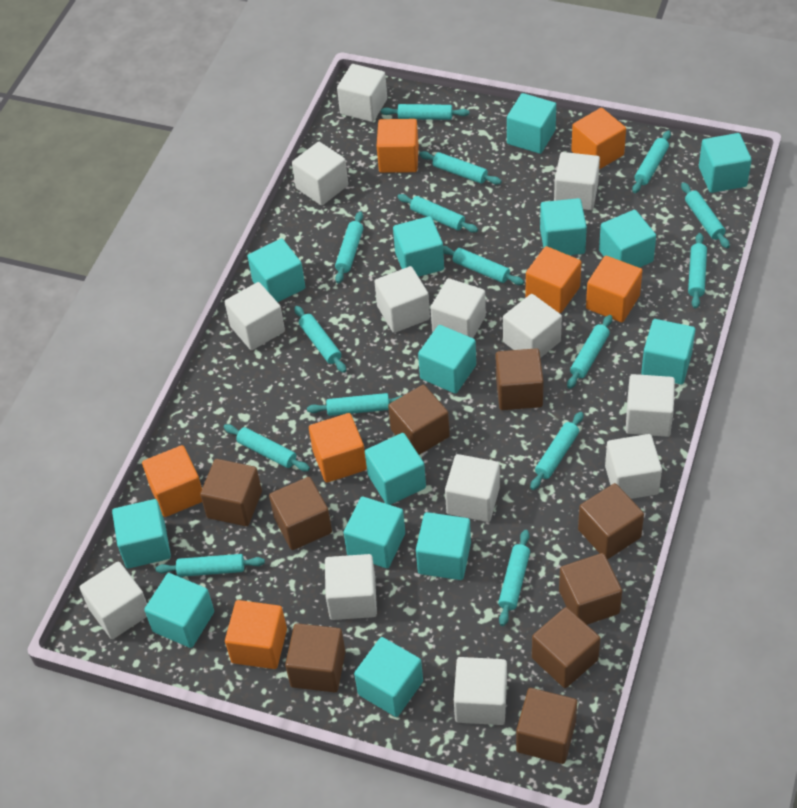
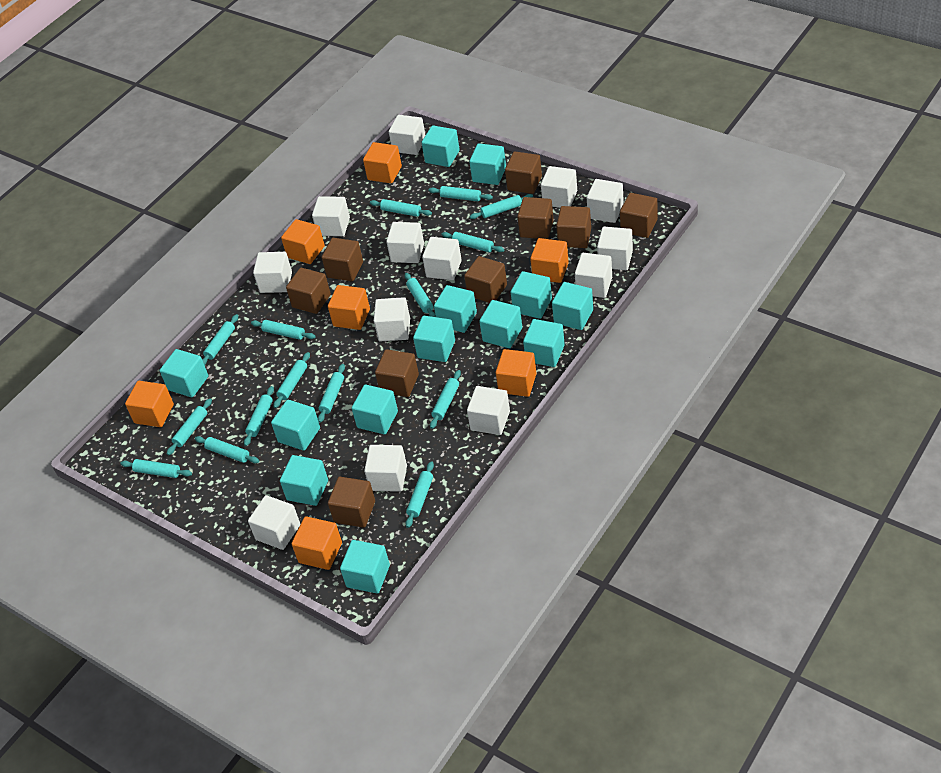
turquoise cube: [112,499,171,568] [144,573,214,648] [247,238,305,302] [343,497,405,568] [354,637,423,717] [365,433,426,505] [393,216,444,277] [416,512,471,580] [418,325,476,394] [507,93,556,154] [540,198,587,255] [599,210,656,268] [641,319,695,384] [699,133,752,193] = 14 -> [159,349,208,397] [271,400,320,451] [280,455,328,506] [340,540,390,594] [352,385,398,434] [413,316,455,362] [421,125,460,167] [434,285,477,333] [469,143,506,185] [479,300,522,348] [511,271,552,319] [523,319,565,367] [552,282,593,330] = 13

